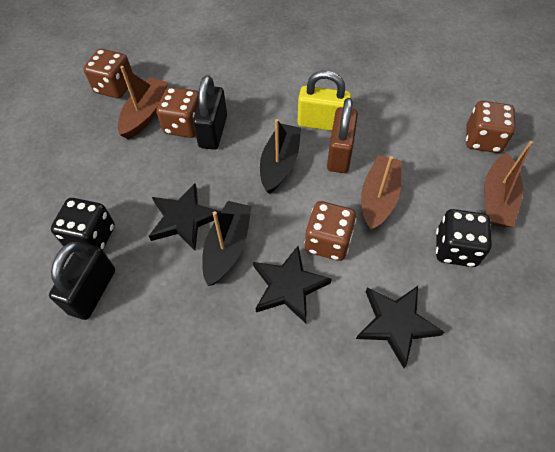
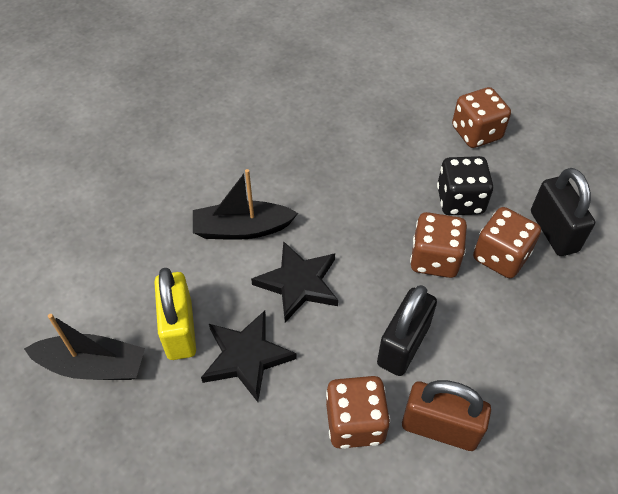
black dice: [51,198,115,250] [436,209,492,267] = 2 -> [437,156,493,215] = 1
black star: [149,184,221,250] [253,246,332,323] [356,286,444,368] = 3 -> [201,311,297,402] [251,241,338,323] = 2
brown boat: [118,66,168,139] [361,155,402,230] [484,141,533,227] = 3 -> none = 0

